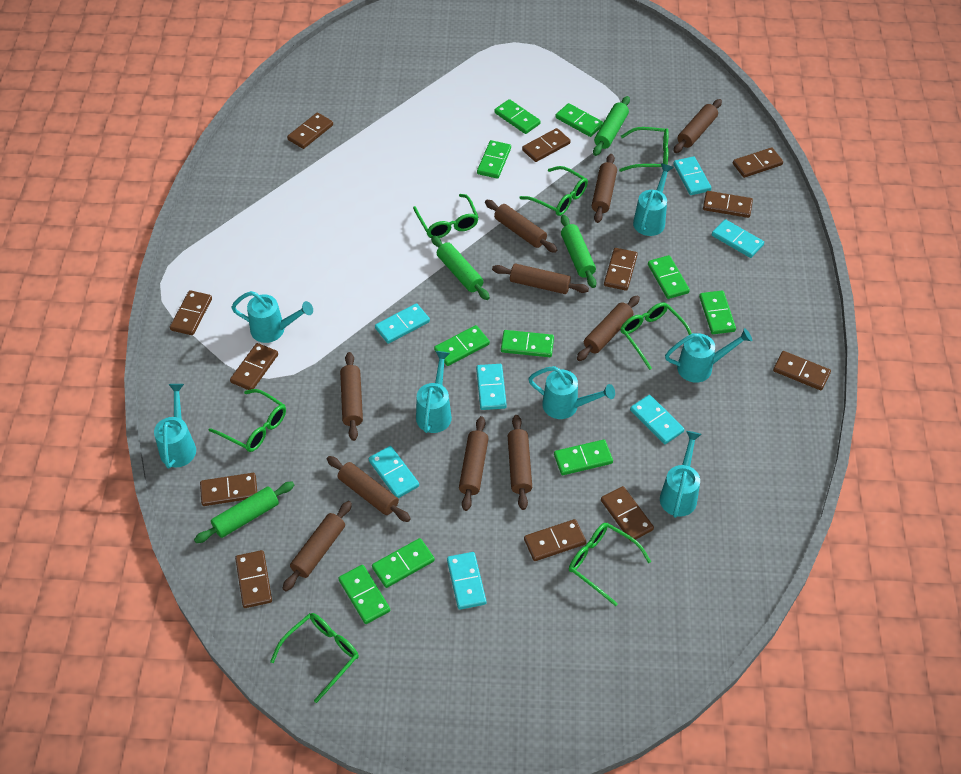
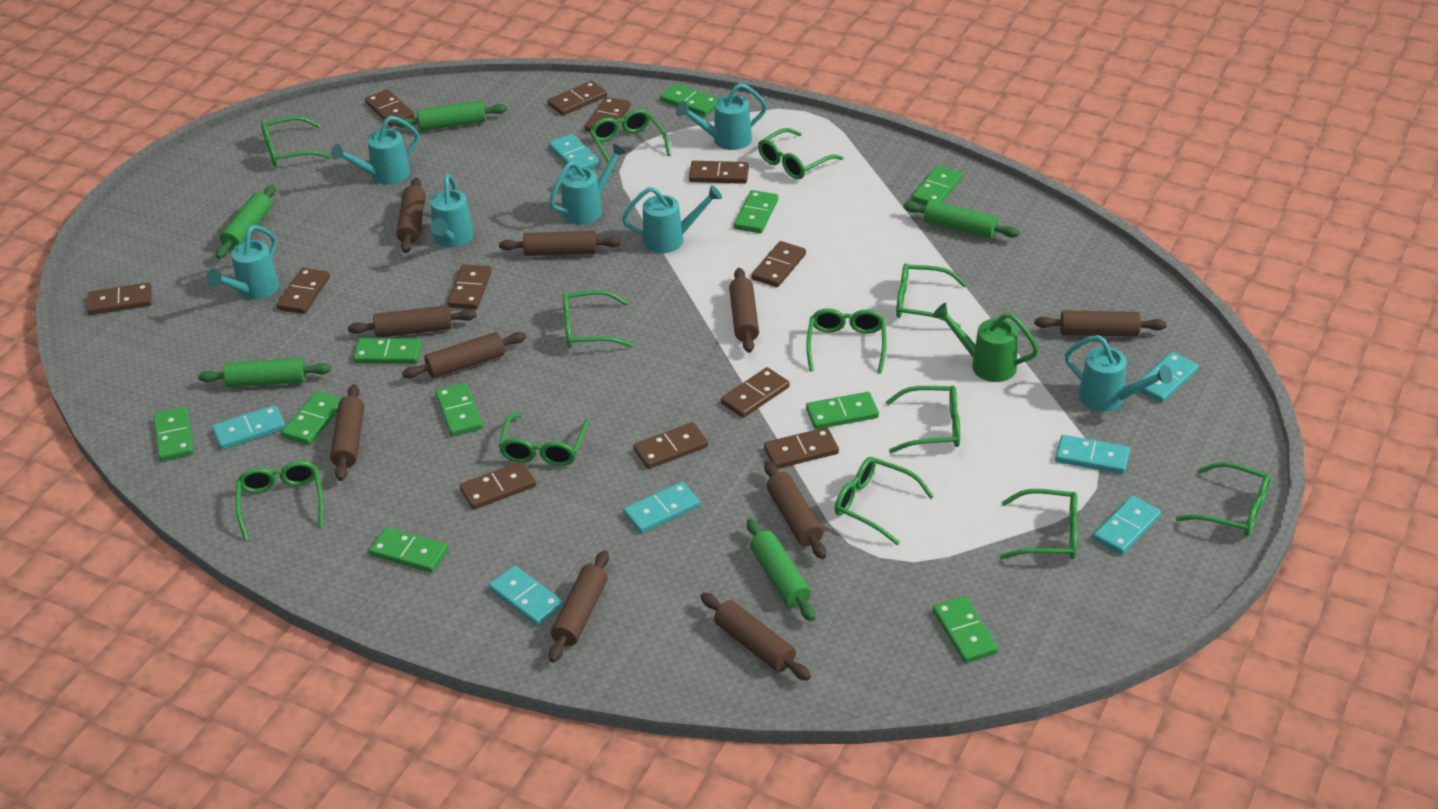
green glasses: [209,389,286,452] [270,613,359,703] [413,194,479,238] [519,166,588,216] [569,523,651,606] [619,127,669,172] [620,302,692,370] = 7 -> [235,461,324,541] [261,116,331,166] [499,413,589,466] [562,290,633,348] [590,109,671,172] [758,128,843,179] [806,308,887,374] [835,457,934,545] [886,386,960,453] [896,263,967,328] [999,489,1077,559] [1176,462,1271,536] = 12
green rolling pin: [194,482,294,543] [431,235,490,300] [561,215,596,288] [593,96,630,156] = 4 -> [198,358,331,388] [216,185,275,259] [395,101,507,131] [747,519,815,621] [903,200,1020,239] = 5
green watering can: none = 0 -> [933,303,1039,382] = 1

